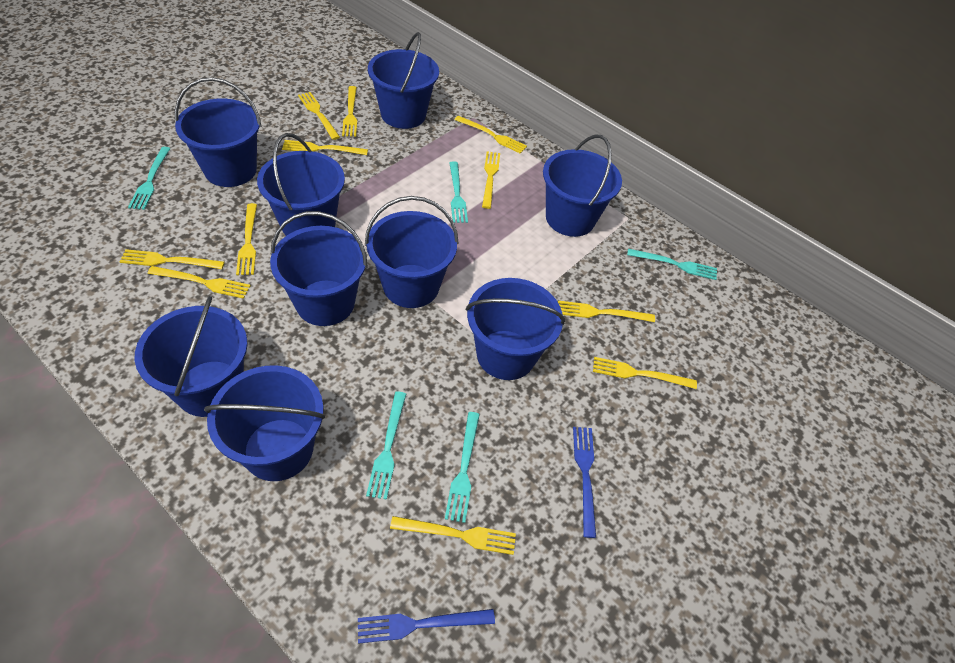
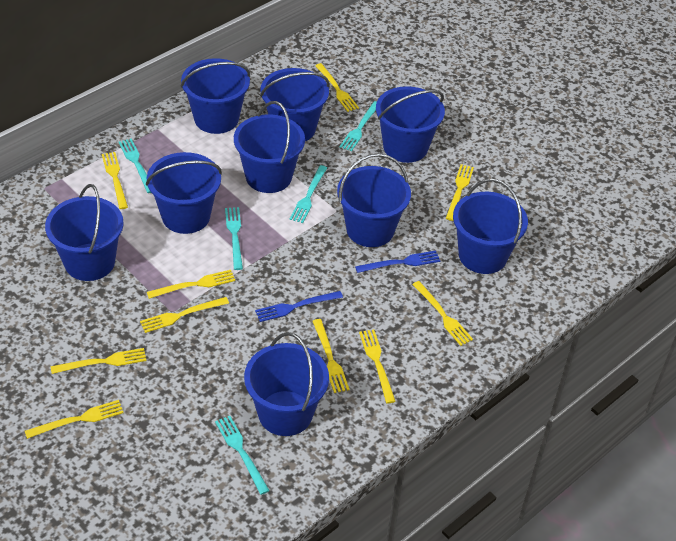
yellow fork: [119,249,225,269] [147,266,251,299] [236,203,257,275] [282,140,368,155] [298,92,340,140] [342,86,357,137] [390,516,516,555] [455,116,527,154] [482,151,500,209] [558,301,655,322] [593,357,697,389] = 11 -> [25,400,124,439] [51,348,147,374] [102,152,128,209] [140,297,229,333] [147,270,235,299] [312,319,350,393] [315,63,359,112] [359,329,396,404] [412,281,473,346] [446,164,474,221] = 10

